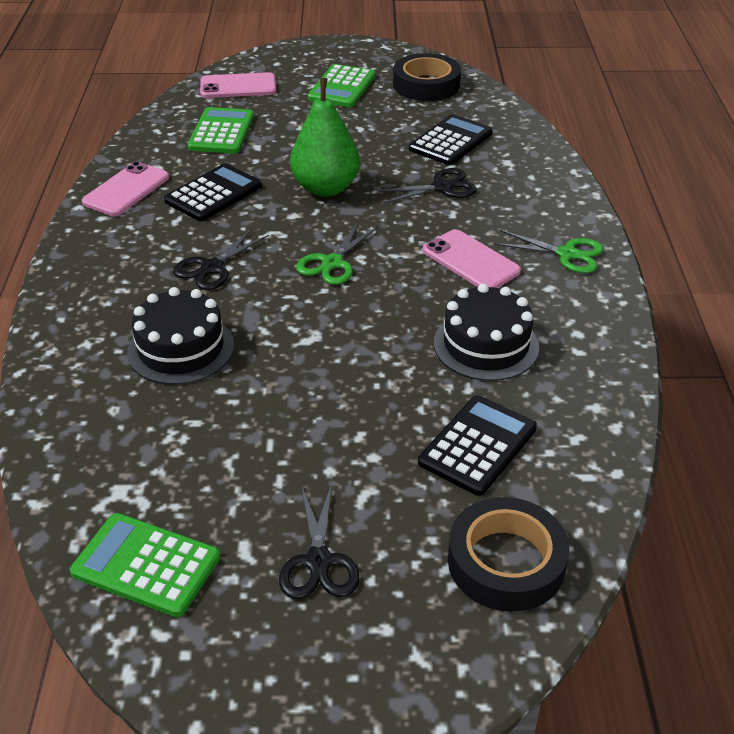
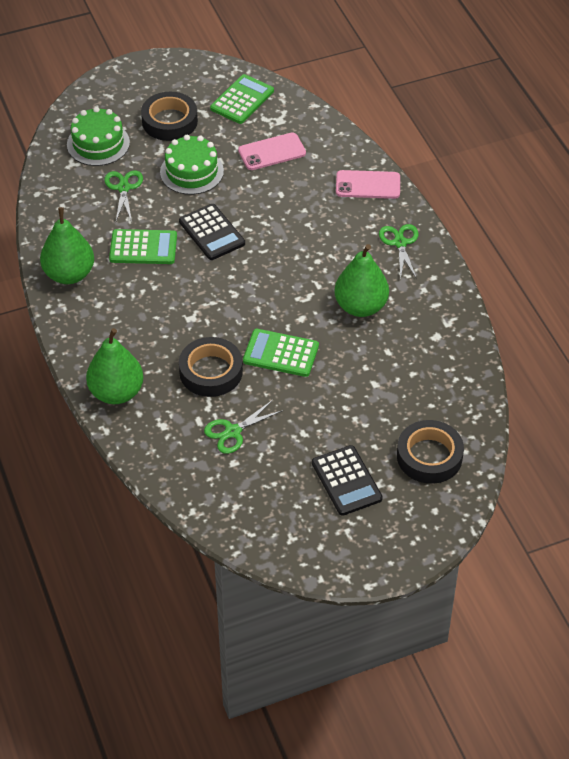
black cake: [127,287,234,385] [434,284,539,381] = 2 -> none = 0
black calculator: [164,163,262,221] [409,114,493,165] [418,395,537,496] = 3 -> [179,204,245,260] [312,445,383,516] = 2
black scissors: [173,228,269,290] [279,483,359,599] [376,168,477,204] = 3 -> none = 0
black tape: [393,53,461,101] [448,497,569,612] = 2 -> [141,92,198,141] [179,337,243,397] [397,420,464,484] = 3
green cake: none = 0 -> [67,107,130,166] [160,135,224,195] = 2
green pear: [290,78,360,197] = 1 -> [40,207,94,284] [86,328,144,404] [334,244,389,317] = 3
green scissors: [296,222,378,285] [494,230,604,273] = 2 -> [104,170,143,222] [204,400,284,454] [379,224,419,280] = 3
pink phone: [82,162,169,216] [200,72,276,98] [423,229,521,288] = 3 -> [238,132,306,170] [336,170,400,199] = 2

